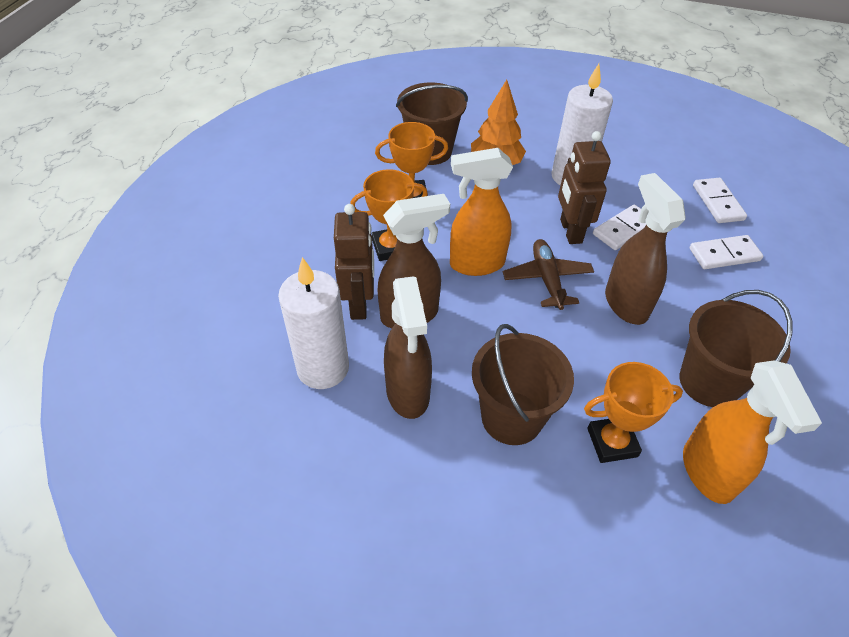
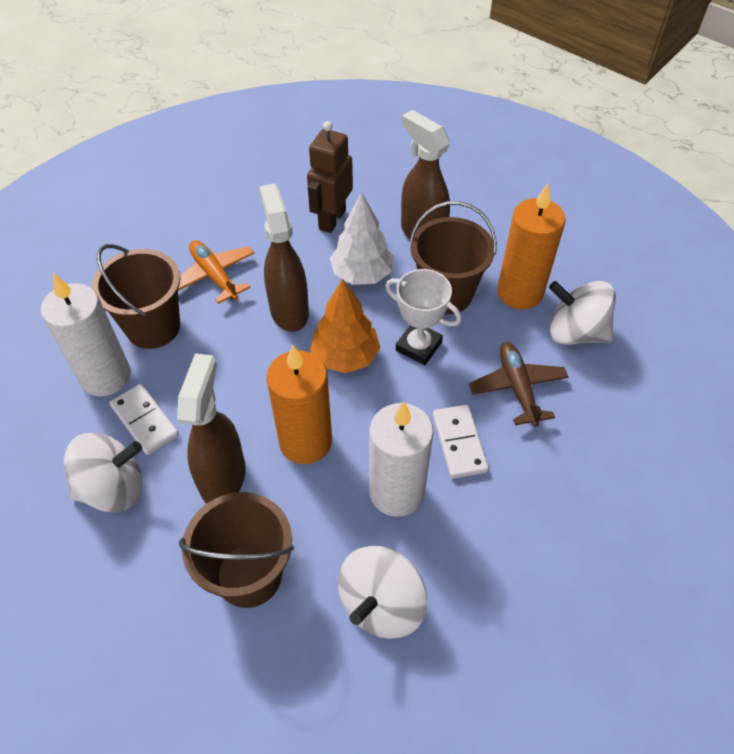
brown robot: [334,204,374,320] [558,131,611,244] = 2 -> [307,121,353,233] = 1
orange candle: none = 0 -> [266,345,332,464] [497,183,566,309] = 2
orange plane: none = 0 -> [178,240,254,304] = 1
orange spray bottle: [450,148,513,276] [683,361,822,504] = 2 -> none = 0
orange trophy: [350,169,428,261] [375,122,448,198] [584,362,683,463] = 3 -> none = 0
white domino: [593,205,646,250] [690,235,763,269] [693,178,747,223] = 3 -> [110,384,179,455] [433,405,489,479] = 2
white spinning top: none = 0 -> [64,433,142,513] [338,546,427,639] [549,281,616,345] = 3
white tree: none = 0 -> [330,192,394,285] = 1
white trophy: none = 0 -> [385,269,462,365] = 1

